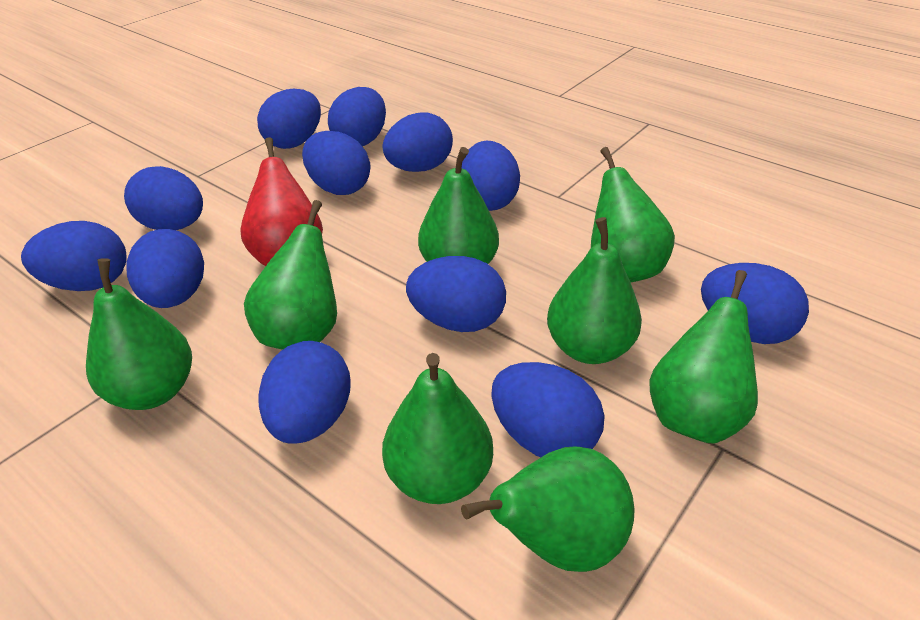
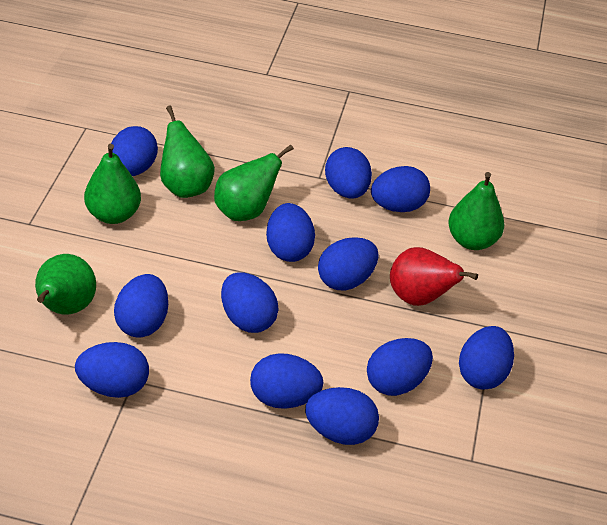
green pear: [86,258,192,410] [244,200,337,350] [382,353,493,504] [418,147,499,264] [461,446,634,572] [547,217,642,364] [591,147,675,282] [650,270,758,444] = 8 -> [35,254,96,314] [84,144,141,224] [160,106,215,198] [214,145,294,221] [448,172,504,250] = 5

